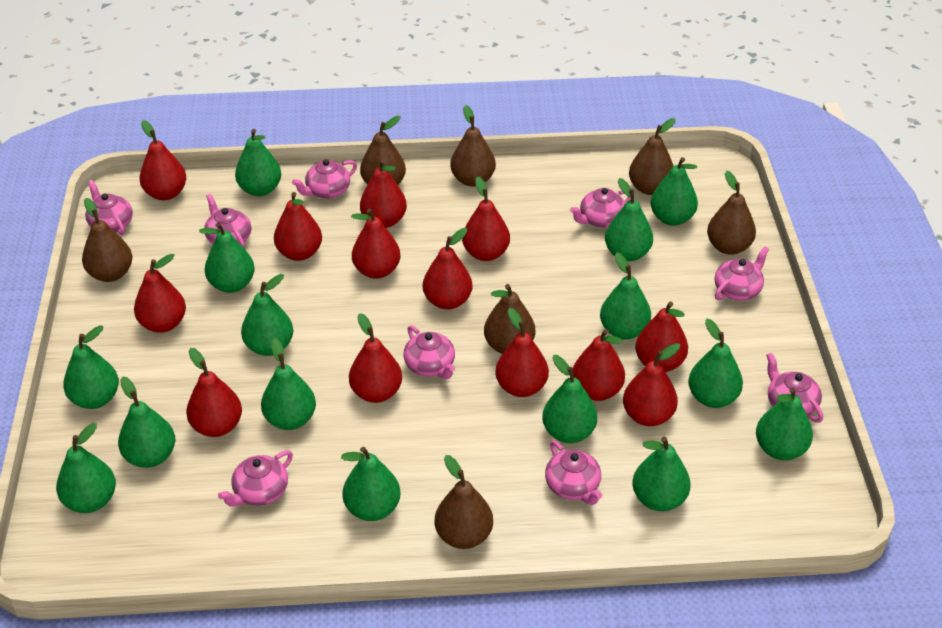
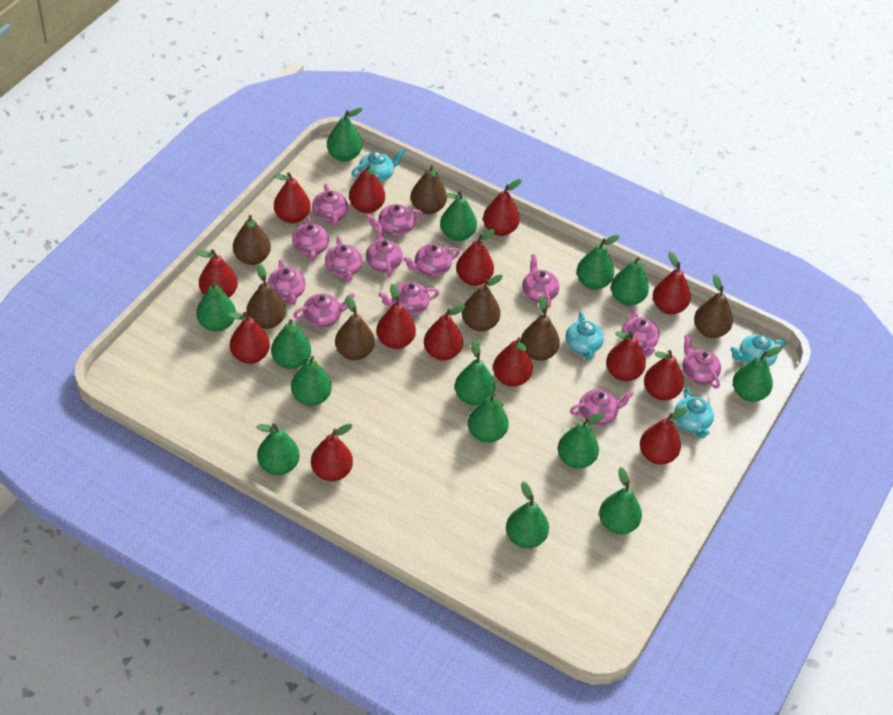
green pear: [56,423,116,513] [63,325,119,409] [118,376,175,468] [199,223,255,293] [235,129,281,196] [241,274,293,356] [261,338,316,430] [341,447,400,521] [542,355,597,443] [600,252,651,340] [605,178,653,261] [632,437,691,511] [650,157,698,226] [688,319,743,408] [756,387,813,460] = 15 -> [196,282,236,332] [256,423,300,475] [271,319,311,369] [291,356,332,406] [327,108,362,162] [440,191,477,241] [455,339,495,406] [468,393,509,443] [506,481,549,548] [558,413,605,469] [577,235,620,290] [599,467,642,534] [611,257,649,306] [733,346,782,402] = 14
pink teapot: [85,180,133,235] [204,194,251,249] [218,450,293,507] [292,159,357,199] [404,325,455,379] [545,441,602,505] [570,188,631,228] [715,246,769,301] [766,352,823,423] = 9 -> [268,260,306,305] [292,216,329,260] [293,293,355,327] [312,184,348,226] [325,237,362,282] [366,204,424,236] [366,224,403,277] [379,282,439,315] [403,244,460,276] [522,254,559,308] [570,389,634,425] [621,309,659,356] [682,334,721,389] = 13
red pear: [134,254,186,333] [140,120,186,200] [186,348,242,437] [274,192,322,261] [349,313,402,403] [351,209,400,279] [360,160,407,228] [423,228,472,310] [462,177,510,261] [495,308,549,397] [573,329,625,401] [623,343,680,426] [635,302,688,372] = 13 -> [196,249,238,298] [228,312,270,364] [274,172,311,223] [311,424,353,482] [349,164,385,213] [377,284,416,349] [424,305,466,360] [456,229,496,286] [483,179,521,236] [493,337,533,387] [606,330,646,381] [640,407,688,465] [644,350,684,401] [653,252,691,314] = 14
turquoise teapot: none = 0 -> [351,149,405,182] [566,312,604,360] [674,388,714,439] [730,334,786,367] = 4

